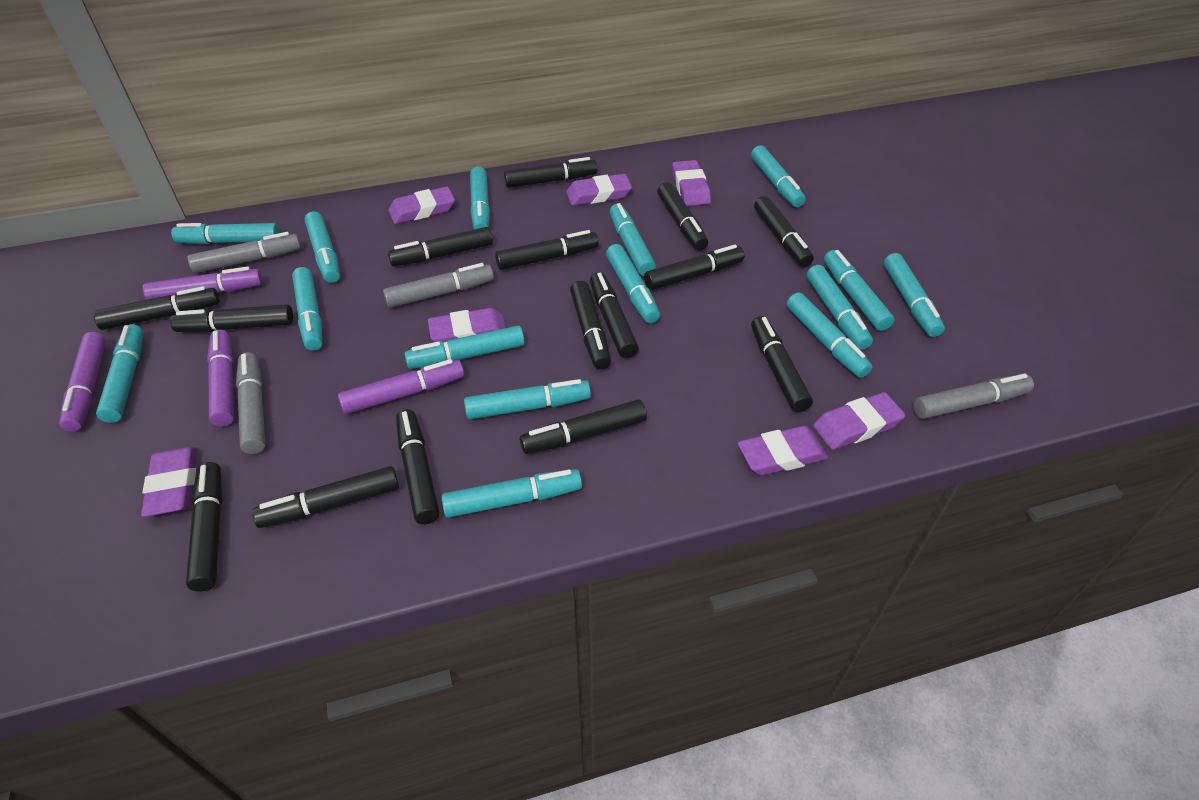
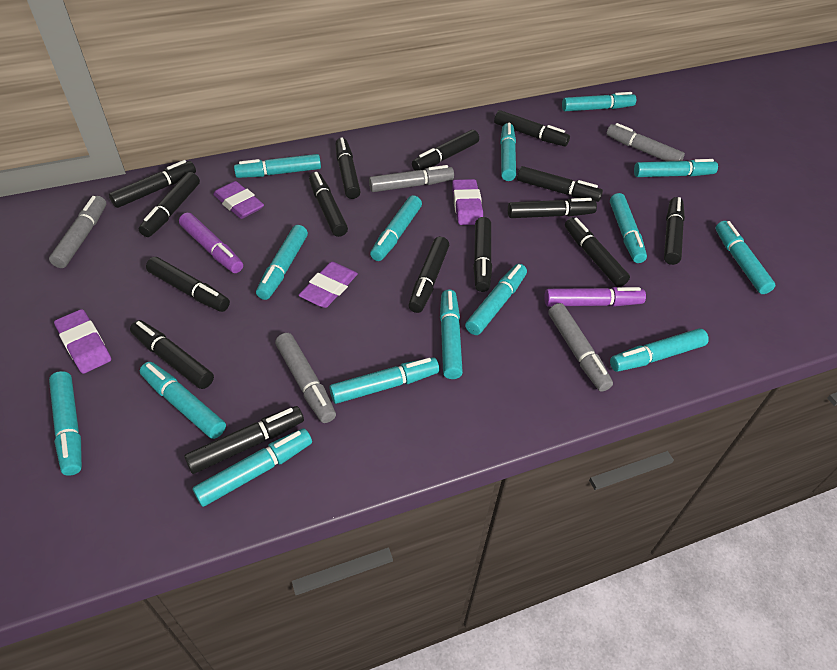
grey marker: [188,232,301,273] [236,352,266,454] [383,263,494,308] [913,374,1034,419] = 4 -> [49,196,106,268] [275,333,336,423] [369,165,454,192] [548,303,613,392] [606,123,685,161] = 5
purple eraser: [141,447,197,517] [388,186,455,224] [428,308,506,342] [566,174,632,206] [672,160,711,206] [738,426,828,475] [813,392,905,450] = 7 -> [54,309,111,374] [213,181,264,219] [298,262,358,308] [452,179,483,225] = 4
purple marker: [59,332,106,432] [143,266,263,300] [207,330,234,427] [338,359,464,414] = 4 -> [179,213,243,273] [544,287,646,307] = 2

